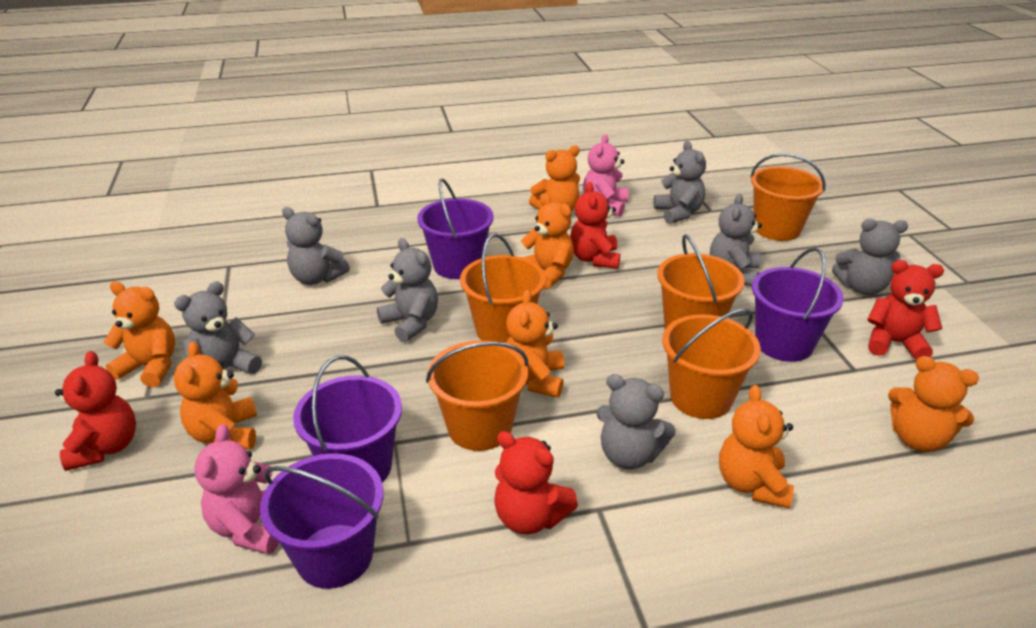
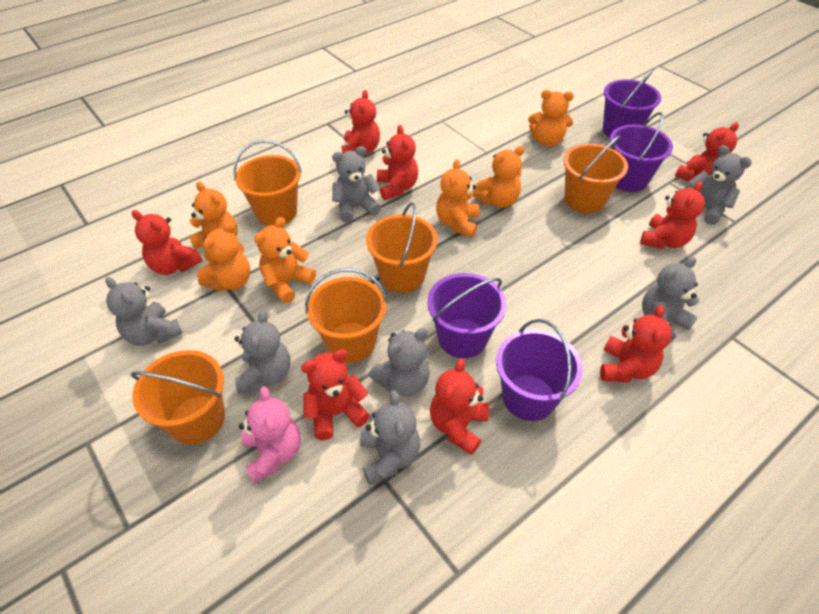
orange teddy bear: [103,281,175,387] [174,341,257,449] [506,290,564,398] [521,194,574,289] [529,145,580,211] [719,385,794,508] [888,356,979,452] = 7 -> [189,182,238,263] [197,221,250,291] [254,217,316,303] [436,159,480,237] [473,146,524,208] [528,90,574,147] = 6
pink teddy bear: [194,424,279,554] [583,134,628,216] = 2 -> [239,386,301,484] = 1
red teddy bear: [55,351,136,471] [494,431,578,534] [570,182,620,269] [867,260,944,360] = 4 -> [132,210,202,275] [301,349,370,440] [341,90,380,153] [377,125,418,200] [430,358,489,455] [600,305,672,383] [640,181,705,249] [675,122,739,181] = 8

